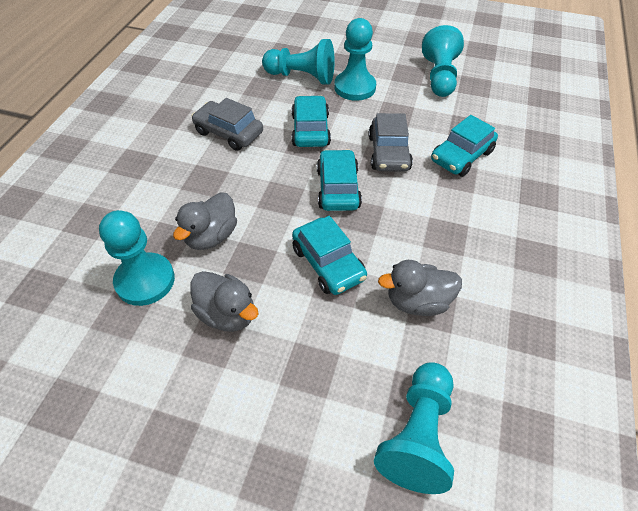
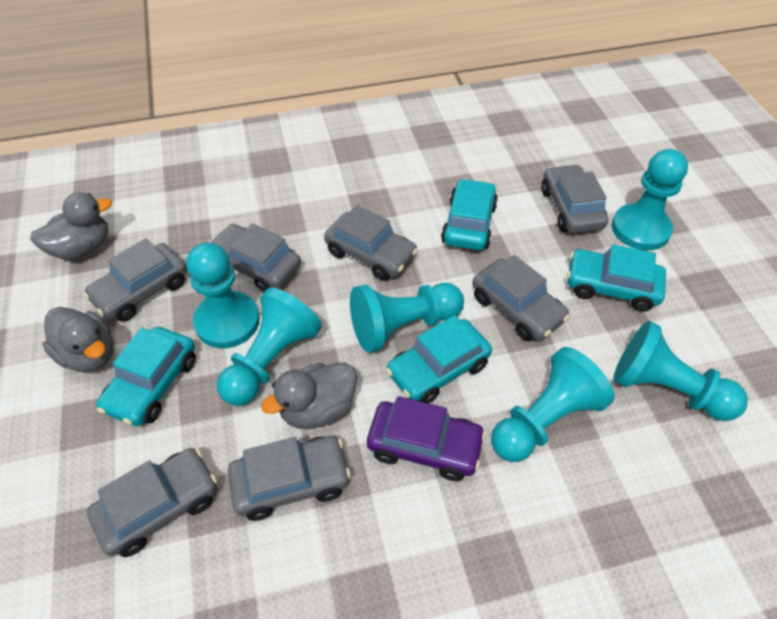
grey car: [191,98,263,151] [369,113,413,172] = 2 -> [84,238,187,322] [87,448,217,557] [208,223,301,292] [228,436,351,521] [324,205,418,281] [472,255,570,341] [541,164,608,233] = 7
purple car: none = 0 -> [367,396,486,481] = 1
turquoise pawn: [99,210,175,306] [262,39,335,84] [334,18,376,101] [374,362,454,494] [422,25,464,97] = 5 -> [186,243,260,348] [217,288,322,406] [350,283,464,353] [491,347,614,462] [612,149,688,251] [613,321,748,421] = 6

